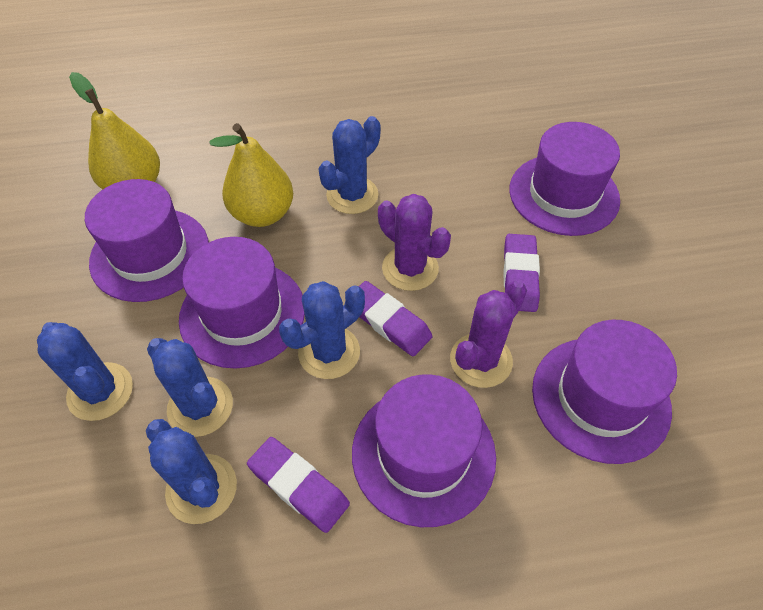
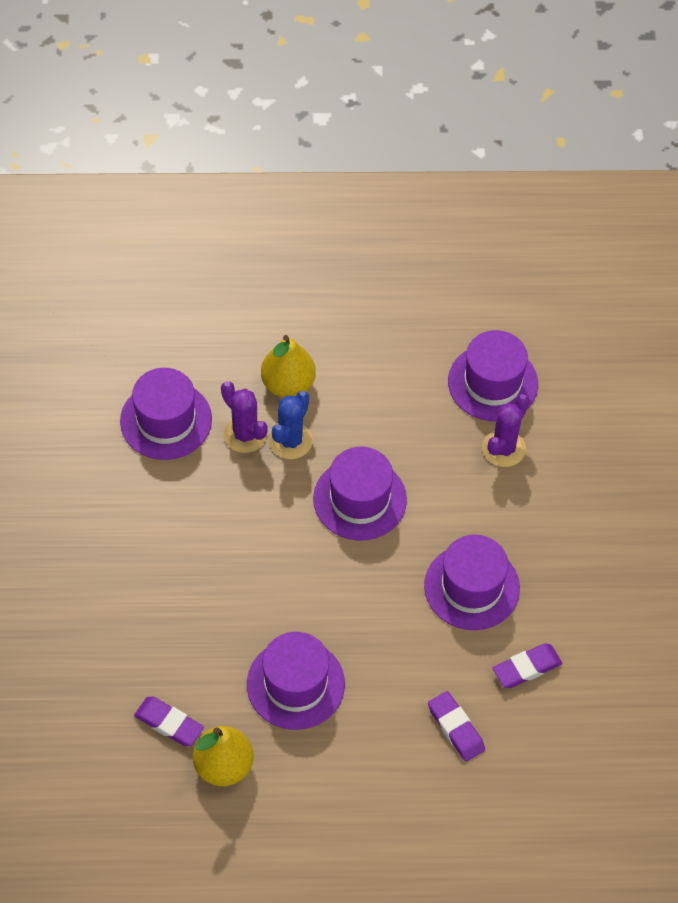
blue cactus: [37,322,133,421] [146,419,237,524] [147,338,233,437] [279,281,365,379] [318,116,381,214] = 5 -> [269,391,313,459] = 1

